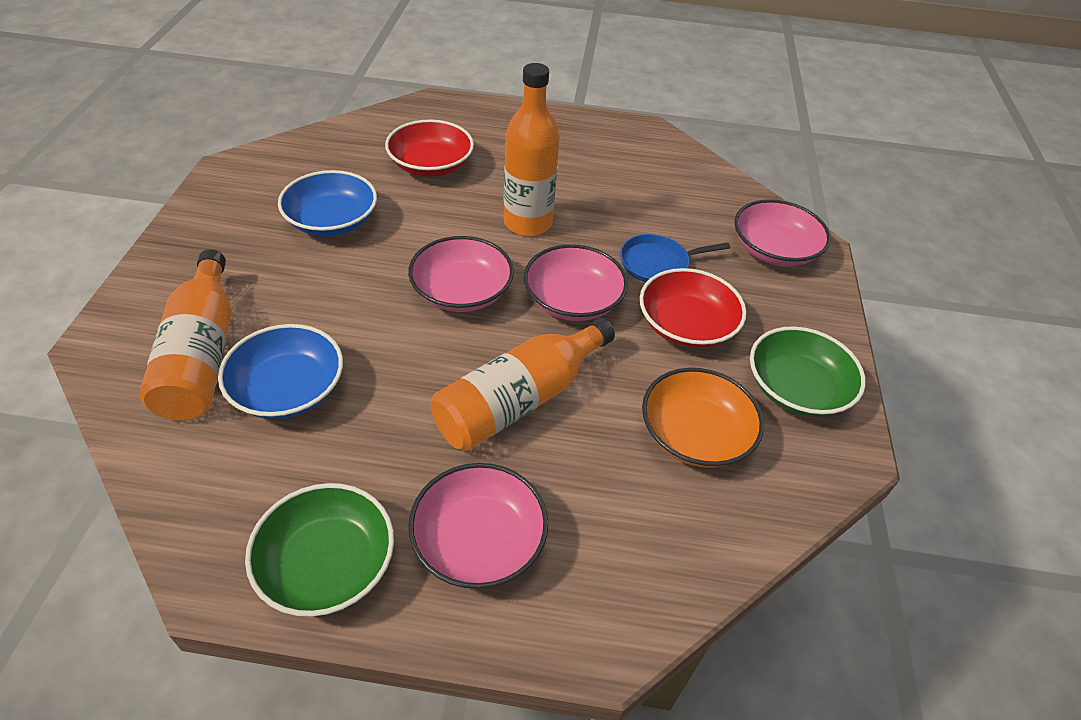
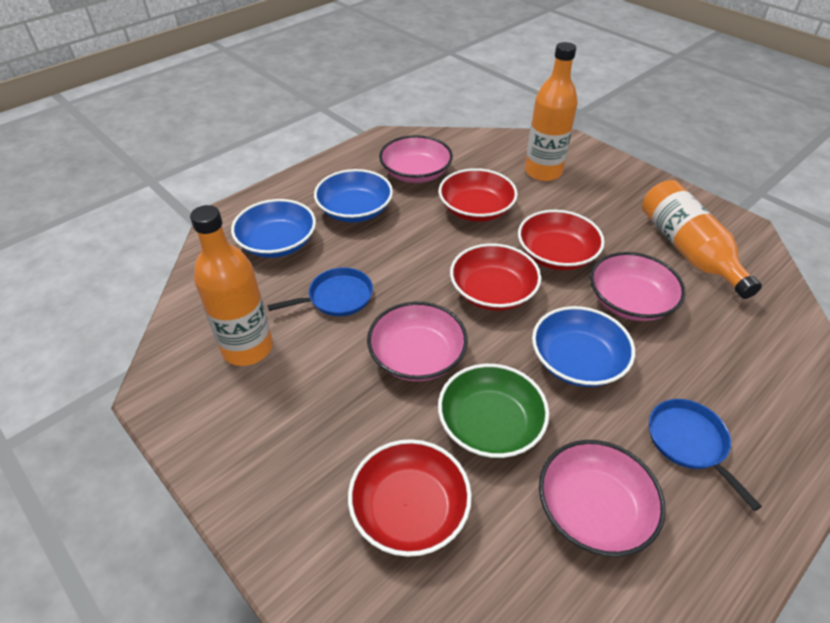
blue bowl: [218,324,343,419] [278,170,377,236] = 2 -> [231,199,316,258] [314,169,393,222] [532,306,635,387] = 3
blue pan: [620,234,730,282] = 1 -> [267,267,373,316] [649,399,762,511] = 2
green bowl: [245,483,394,617] [750,326,866,417] = 2 -> [438,364,549,458] = 1
orange bowl: [642,368,764,468] = 1 -> none = 0
red bowl: [385,120,474,177] [640,268,747,348] = 2 -> [348,439,472,557] [439,168,518,222] [450,243,541,311] [518,210,605,270] = 4

